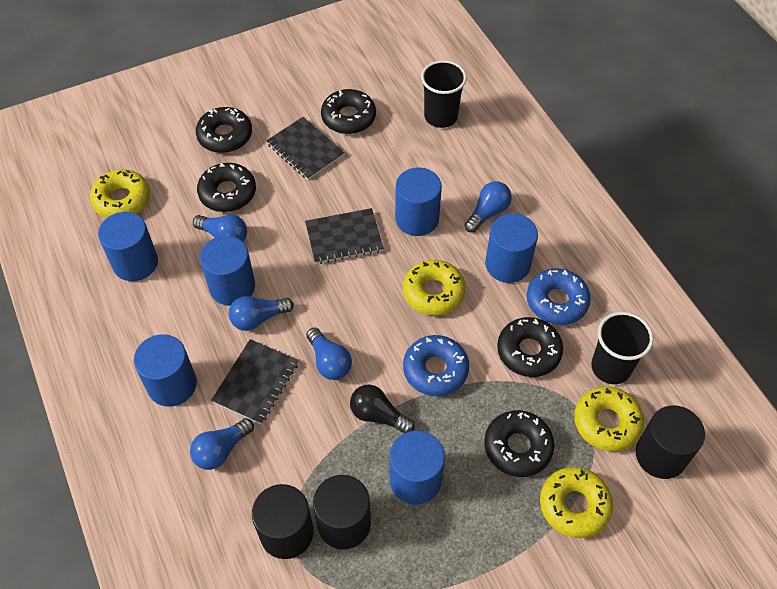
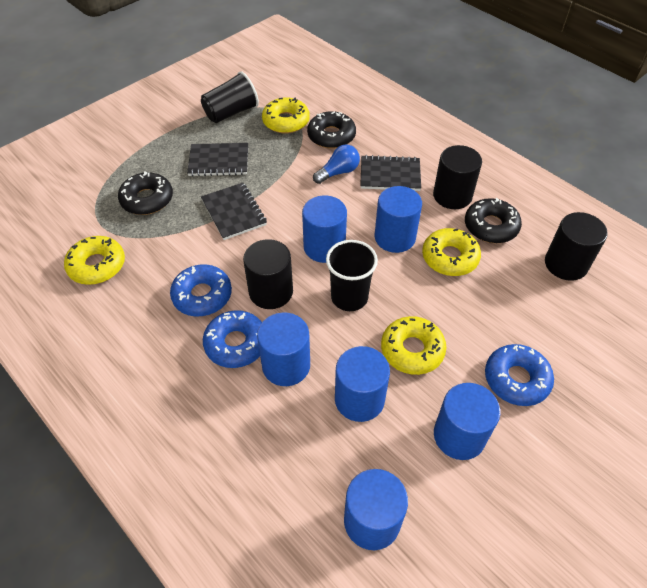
black donut: [196,107,252,153] [197,163,256,212] [321,89,376,134] [484,410,555,477] [497,317,563,377] = 5 -> [118,171,173,215] [307,111,356,149] [465,198,522,243] = 3
black light bulb: [350,385,415,433] = 1 -> none = 0
blue donut: [403,335,469,396] [527,269,591,325] = 2 -> [170,264,232,316] [203,310,262,368] [485,344,554,406] = 3
blue light bulb: [190,418,254,470] [193,215,247,242] [229,296,294,331] [306,327,352,380] [464,181,512,233] = 5 -> [313,145,360,184] = 1

